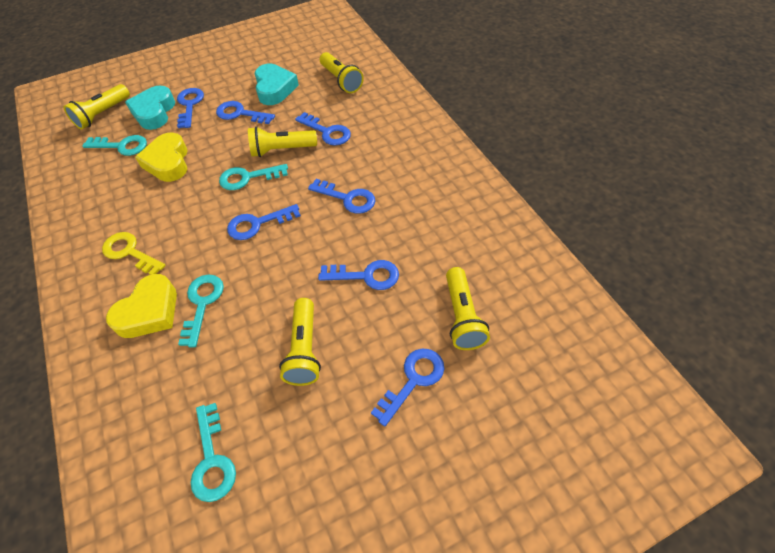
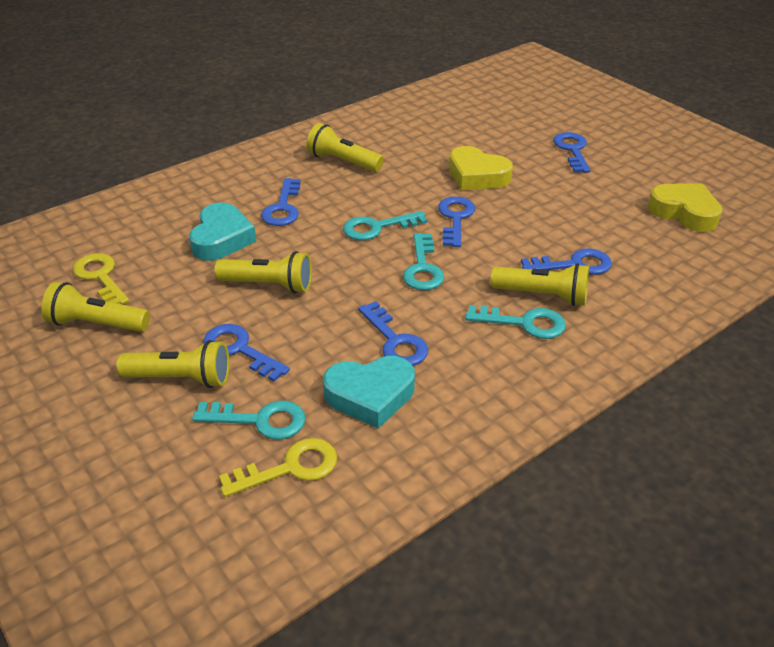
blue key: [177,88,204,128] [216,101,275,124] [227,204,301,240] [295,112,351,145] [308,179,375,214] [318,260,399,290] [371,349,444,426] = 7 -> [203,324,290,382] [261,178,301,226] [358,301,428,366] [438,196,475,247] [521,248,612,275] [553,132,591,173] = 6
yellow key: [102,232,166,275] = 1 -> [73,253,129,304] [219,438,337,497] = 2

